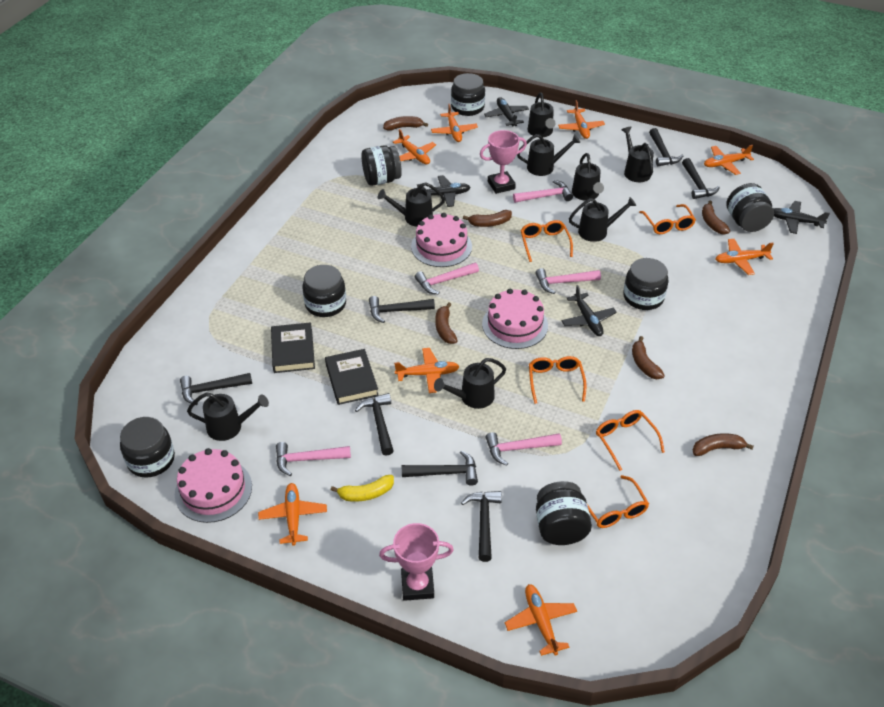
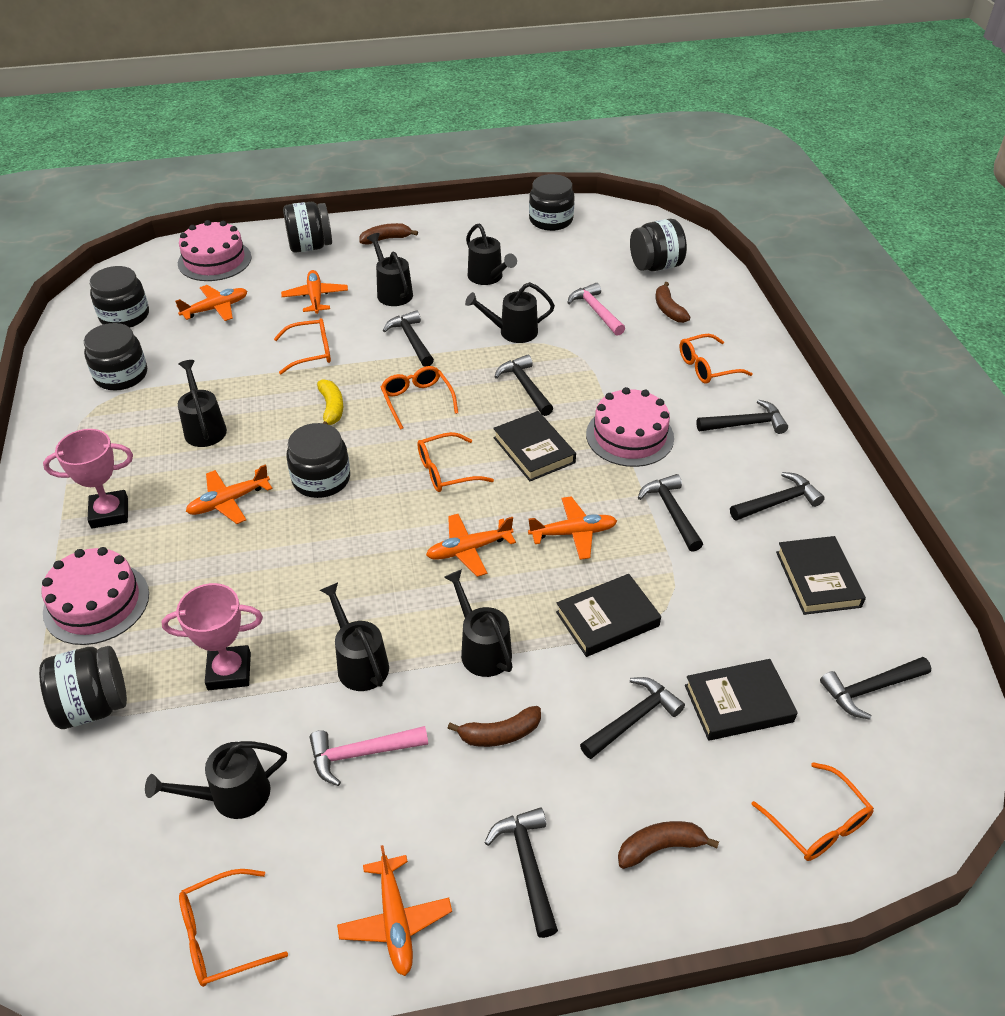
black book: [271,322,315,373] [325,349,379,405] = 2 -> [493,411,576,481] [556,574,661,657] [685,659,798,741] [776,536,866,615] = 4
black hammer: [180,373,252,405] [355,393,394,456] [369,296,435,323] [402,450,478,486] [461,491,502,562] [649,128,683,166] [682,158,720,199] = 7 -> [382,310,434,367] [484,807,558,938] [494,355,553,416] [580,677,685,759] [638,474,703,552] [696,400,788,434] [730,472,825,521] [820,657,931,720] = 8
black plane: [417,175,470,207] [484,97,529,127] [561,285,617,336] [773,201,830,234] = 4 -> none = 0
black watering can: [187,392,269,441] [378,182,445,227] [434,358,506,409] [517,134,580,176] [527,93,555,137] [569,197,636,242] [572,153,604,201] [621,127,654,182] = 8 -> [145,741,287,819] [178,360,227,447] [320,582,389,691] [367,233,413,306] [444,569,513,677] [465,282,555,343] [466,224,517,285] = 7
brown banana: [383,116,428,131] [435,303,458,344] [463,210,512,227] [632,336,665,379] [693,433,754,456] [702,201,730,235] = 6 -> [359,223,418,245] [447,706,541,747] [618,821,719,869] [656,282,690,323] = 4
orange glasses: [521,220,573,262] [529,356,586,404] [587,475,649,528] [596,410,665,471] [639,204,696,234] = 5 -> [179,869,288,987] [274,318,331,374] [381,366,458,430] [417,432,494,492] [680,334,753,384] [751,762,874,861] = 6
orange plane: [258,483,327,546] [393,129,436,164] [394,348,460,393] [431,104,478,142] [505,584,577,656] [558,100,605,139] [704,145,754,175] [716,239,774,275] = 8 -> [175,285,247,321] [186,464,272,524] [281,270,348,314] [337,845,452,976] [426,514,516,577] [528,496,617,560] = 6
pink hammer: [276,442,351,476] [415,263,479,294] [486,432,562,466] [513,180,573,203] [536,268,601,294] = 5 -> [310,726,428,786] [567,283,625,336] = 2

